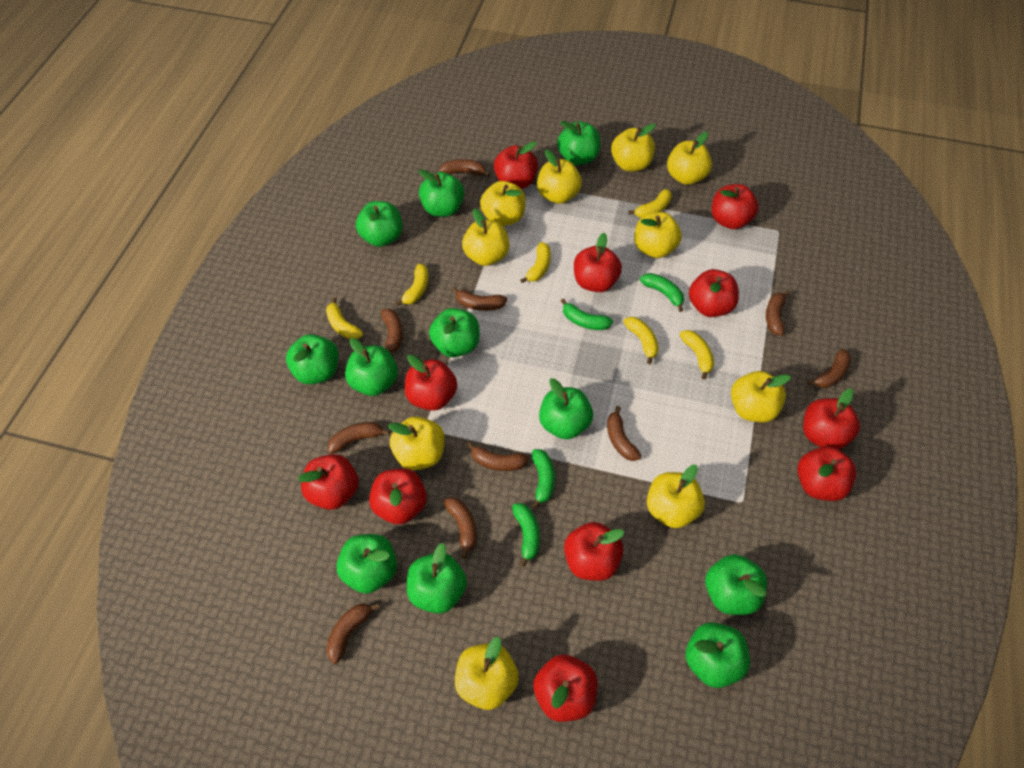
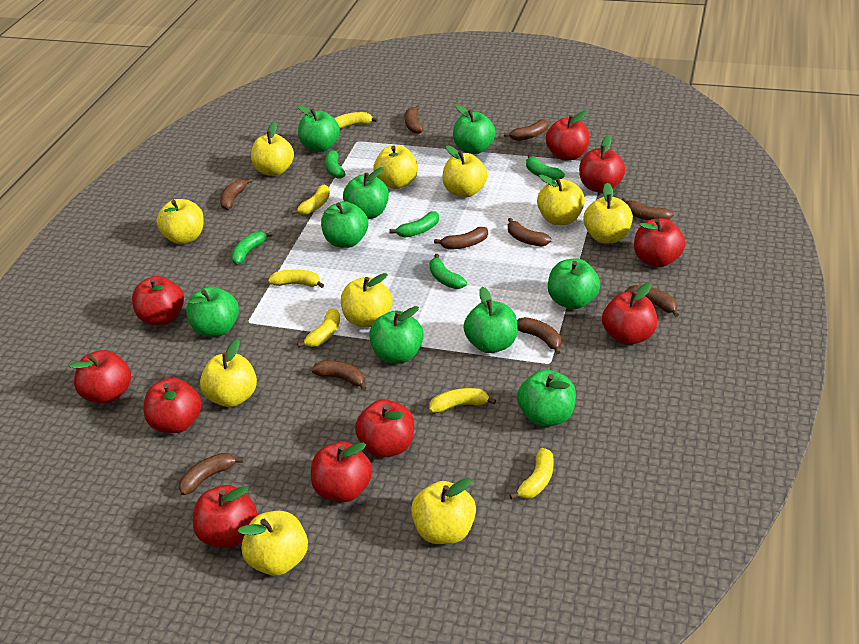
green apple: [286,334,338,385] [336,534,397,594] [345,338,398,396] [356,201,403,247] [407,543,467,614] [419,169,464,217] [429,308,479,357] [539,378,593,439] [557,121,600,165] [685,622,750,688] [705,554,767,615] = 11 -> [186,287,239,337] [298,105,340,152] [321,201,368,248] [343,167,389,219] [369,306,424,363] [453,105,496,154] [463,287,517,353] [517,370,576,427] [548,258,600,309] = 9
green banana: [512,503,540,567] [532,449,555,509] [561,299,613,330] [640,273,684,312] = 4 -> [231,232,273,265] [325,148,345,179] [389,211,439,238] [429,254,467,289] [526,154,565,180] = 5
red apple: [298,454,359,510] [369,468,427,524] [405,354,457,411] [494,141,538,189] [533,654,598,722] [564,522,624,581] [574,233,622,292] [689,269,739,317] [712,184,759,229] [797,446,857,501] [803,388,860,450] = 11 -> [69,350,131,403] [132,276,184,325] [144,378,202,433] [193,485,257,548] [311,442,372,502] [355,399,414,458] [546,110,589,161] [579,136,625,193] [602,282,657,345] [634,218,685,267] = 10

